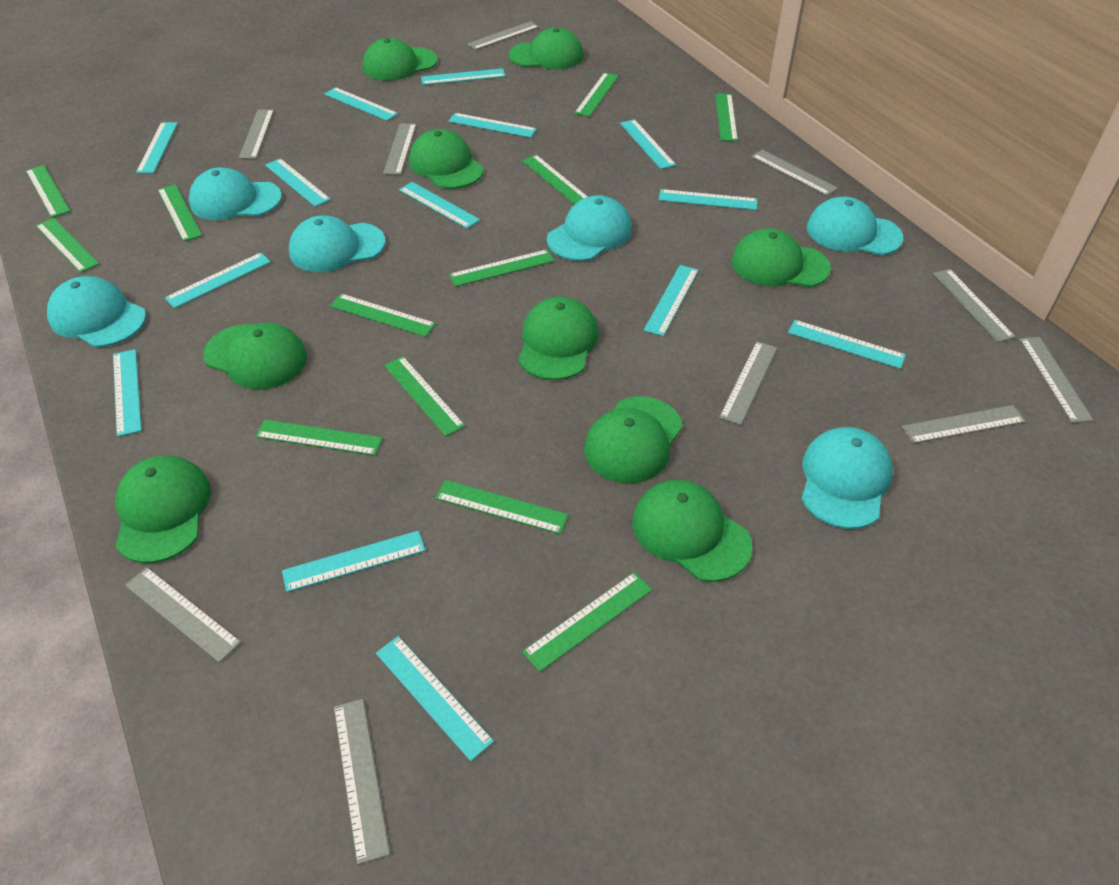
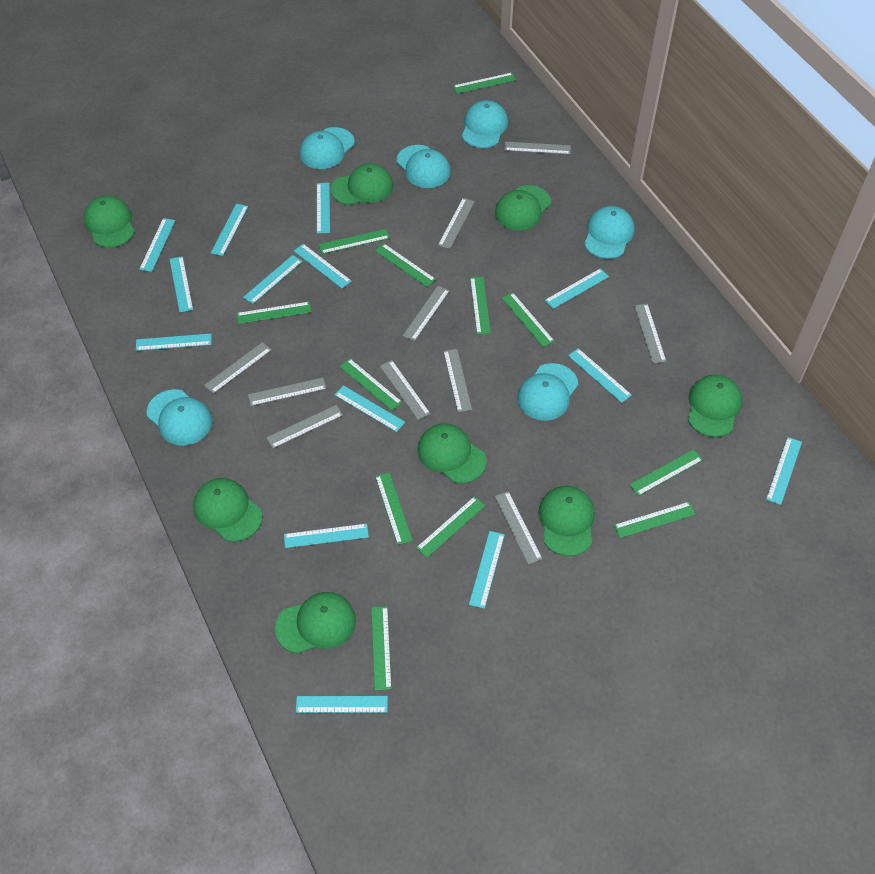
green cap: [115,456,211,563] [203,323,307,389] [363,38,438,81] [409,129,484,189] [509,27,584,69] [518,297,599,380] [584,396,683,484] [632,480,752,582] [731,228,831,287] = 9 -> [84,196,135,248] [193,478,263,542] [275,592,356,654] [331,163,393,205] [417,423,486,484] [495,185,551,230] [539,486,595,556] [688,375,742,437] = 8

